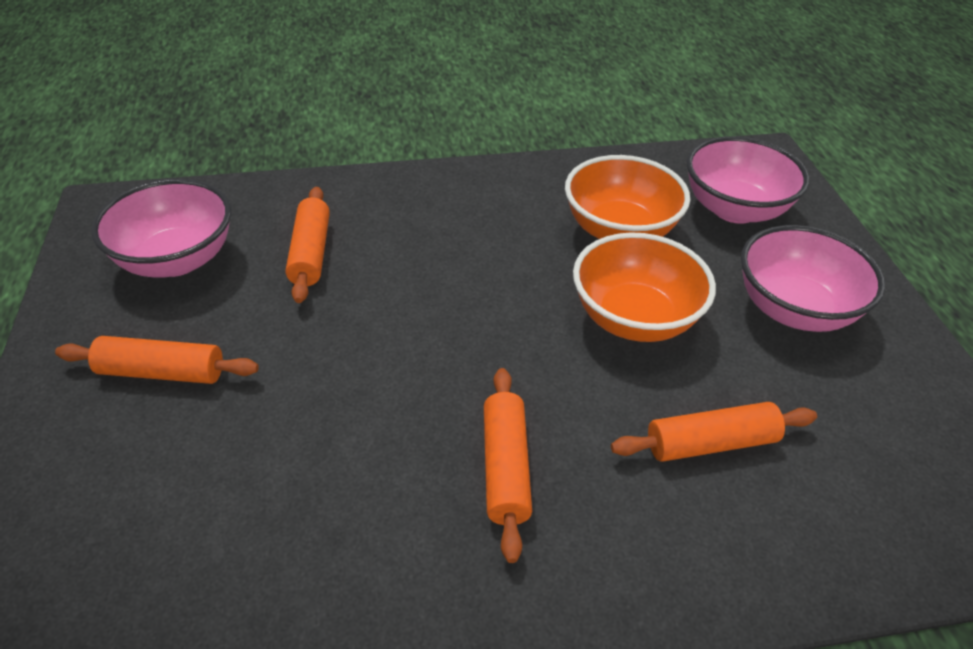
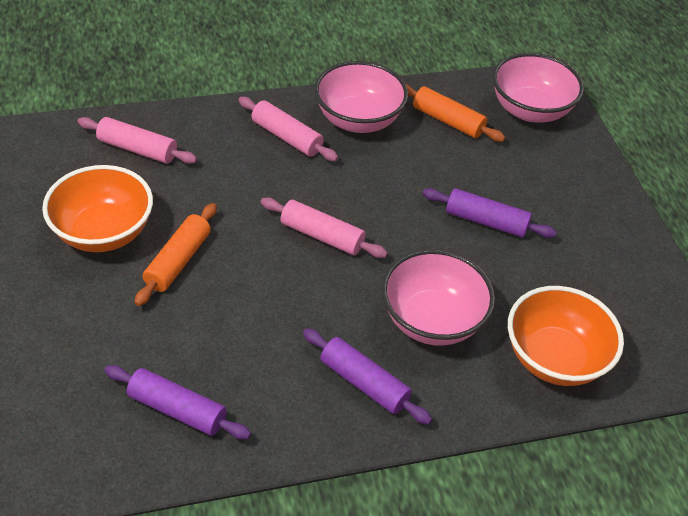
orange rolling pin: [55,336,259,384] [285,187,330,303] [484,368,532,563] [611,402,817,462] = 4 -> [134,203,217,306] [406,84,505,142] = 2
pink rolling pin: none = 0 -> [77,117,197,164] [238,97,338,161] [260,197,388,258] = 3
purple rolling pin: none = 0 -> [105,365,251,440] [303,328,432,425] [423,188,556,238] = 3

